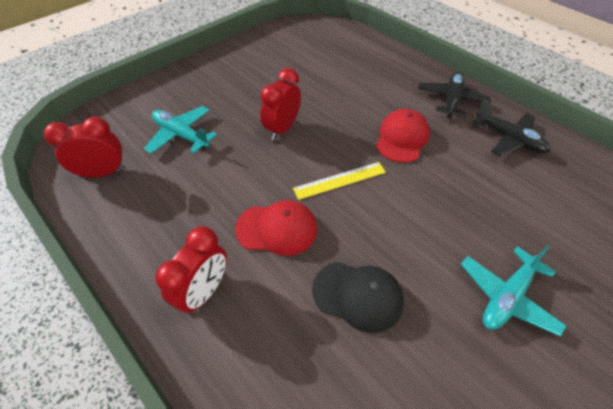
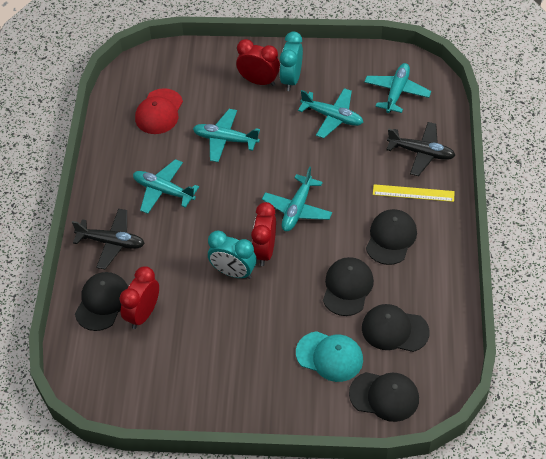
black cap: [312,262,404,333] = 1 -> [75,272,128,331] [323,257,374,316] [349,372,419,422] [362,304,430,352] [366,209,417,265] = 5
red cap: [235,200,317,256] [376,109,430,163] = 2 -> [135,88,183,134] = 1
turquoise cap: none = 0 -> [296,331,363,382] = 1
turquoise clock: none = 0 -> [208,231,257,279] [279,31,303,91] = 2
turquoise plane: [144,106,217,154] [461,245,567,336] = 2 -> [133,159,199,214] [193,109,260,162] [262,166,332,231] [298,88,363,138] [364,63,431,113] = 5

